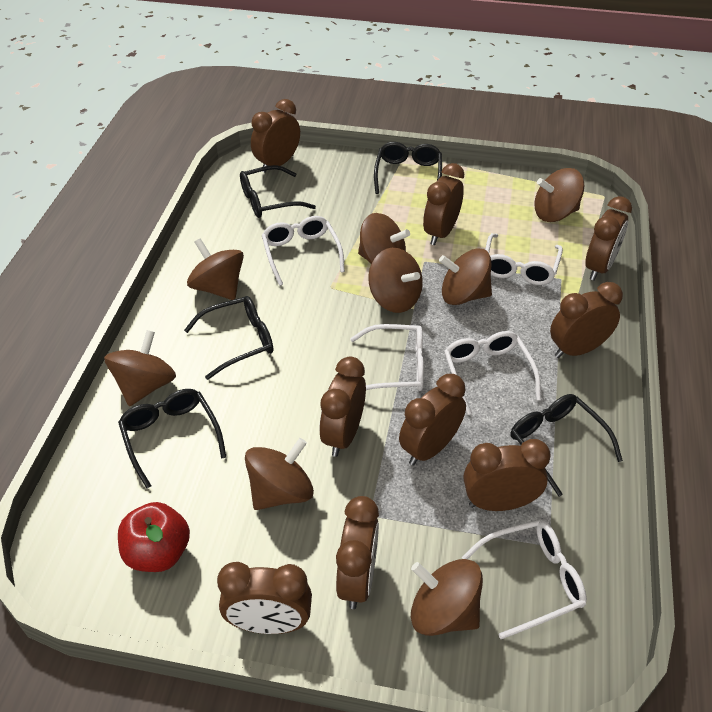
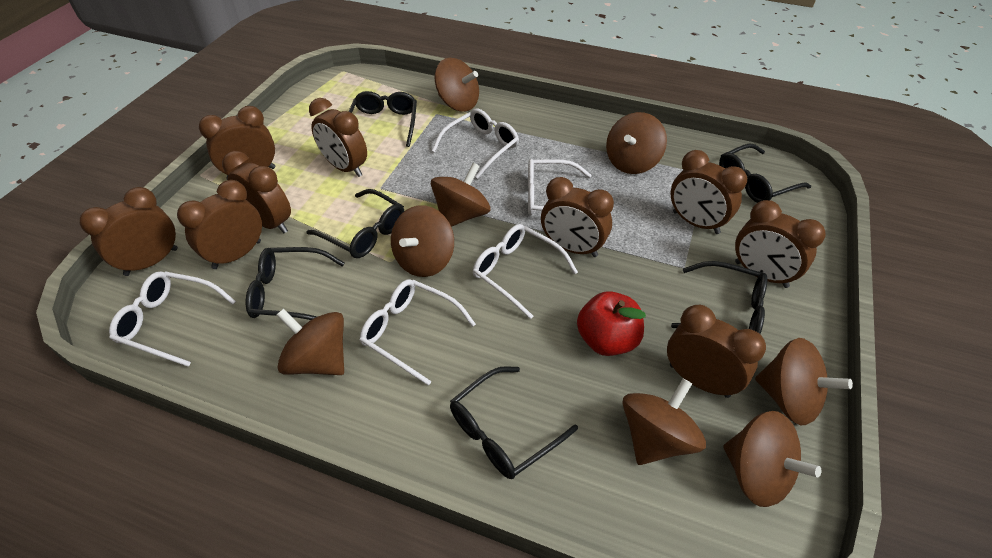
black glasses: [118,389,227,489] [184,296,273,380] [240,165,316,218] [374,142,442,194] [510,394,623,497] = 5 -> [246,247,345,320] [306,189,404,258] [349,91,417,147] [450,366,578,479] [671,261,767,334] [719,143,811,203] = 6

